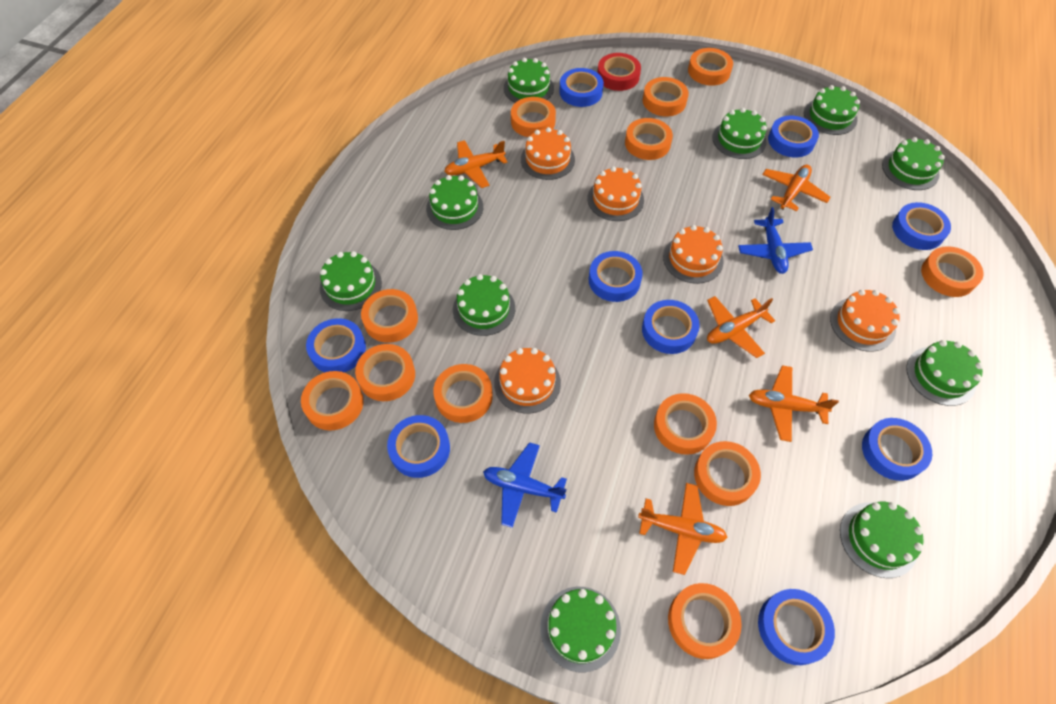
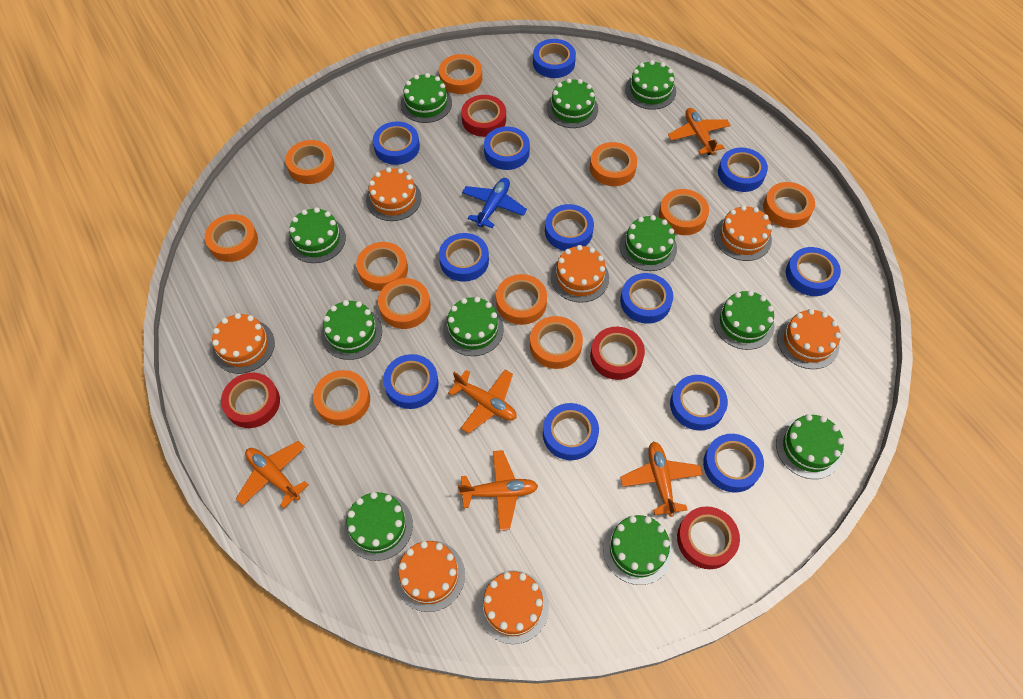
blue plane: [483,442,567,528] [738,207,813,274] = 2 -> [462,178,527,229] = 1
blue tape: [306,318,366,372] [387,415,450,478] [559,68,604,107] [589,251,643,302] [642,300,700,354] [758,589,835,665] [768,116,819,158] [862,418,932,481] [892,202,951,250] = 9 -> [373,122,420,165] [383,354,439,409] [439,233,489,282] [484,127,530,170] [533,39,576,78] [543,403,599,460] [545,204,594,251] [620,273,673,324] [670,375,728,431] [703,434,764,493] [718,148,768,192] [786,247,841,296] = 12
green cake: [320,251,382,311] [426,175,483,230] [453,274,515,336] [504,58,554,103] [540,587,621,673] [712,108,767,159] [804,85,860,135] [840,502,924,578] [882,137,945,190] [906,340,983,406] = 10 -> [288,207,346,263] [321,300,382,360] [344,492,413,561] [401,73,452,123] [443,297,504,356] [547,78,598,128] [603,515,673,585] [620,215,677,271] [625,60,676,110] [713,290,774,350] [776,414,844,479] = 11
orange cake: [494,348,561,413] [521,127,575,180] [587,166,644,221] [663,225,724,284] [830,289,900,352] = 5 -> [212,313,275,374] [366,167,421,221] [394,541,465,612] [477,570,549,644] [551,245,609,303] [714,205,772,261] [777,309,841,369] = 7
orange tape: [301,371,364,430] [355,344,415,401] [361,289,418,343] [433,364,493,423] [511,97,556,137] [625,118,673,160] [643,77,689,117] [654,393,717,455] [668,583,742,659] [688,48,733,86] [694,441,761,506] [921,246,984,297] = 12 -> [205,214,258,262] [285,140,334,184] [313,370,370,426] [356,242,408,291] [378,278,431,329] [439,54,482,94] [496,274,547,325] [530,316,583,369] [590,142,637,186] [659,189,709,235] [763,182,815,228] = 11
red tape: [597,53,641,91] = 1 -> [221,373,280,428] [461,95,506,137] [590,327,645,380] [677,506,740,569] = 4

